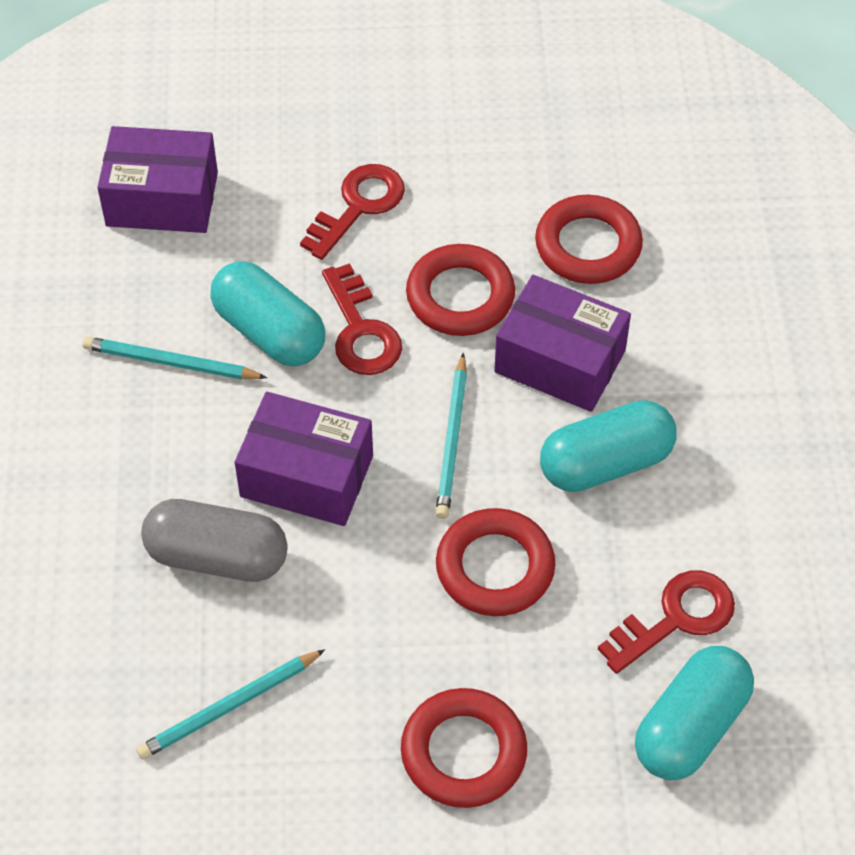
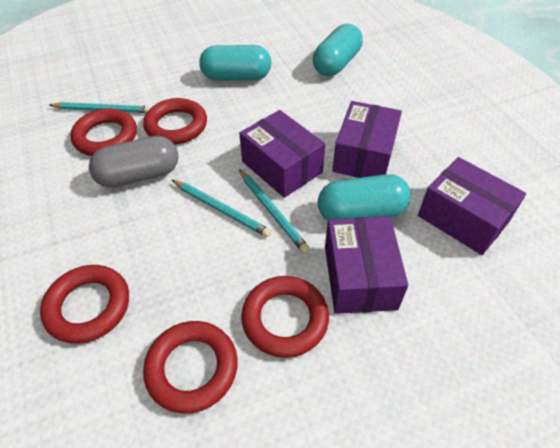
purple box: [97,126,218,233] [235,392,373,526] [494,275,631,412] = 3 -> [239,110,325,198] [325,216,408,314] [332,101,402,178] [418,157,526,255] = 4
red key: [300,164,405,260] [322,263,402,375] [598,570,735,674] = 3 -> none = 0
red ring: [401,688,527,808] [406,244,515,336] [436,508,555,616] [535,195,643,284] = 4 -> [40,265,129,344] [70,108,137,156] [143,98,207,144] [143,321,238,413] [241,276,329,358] = 5

